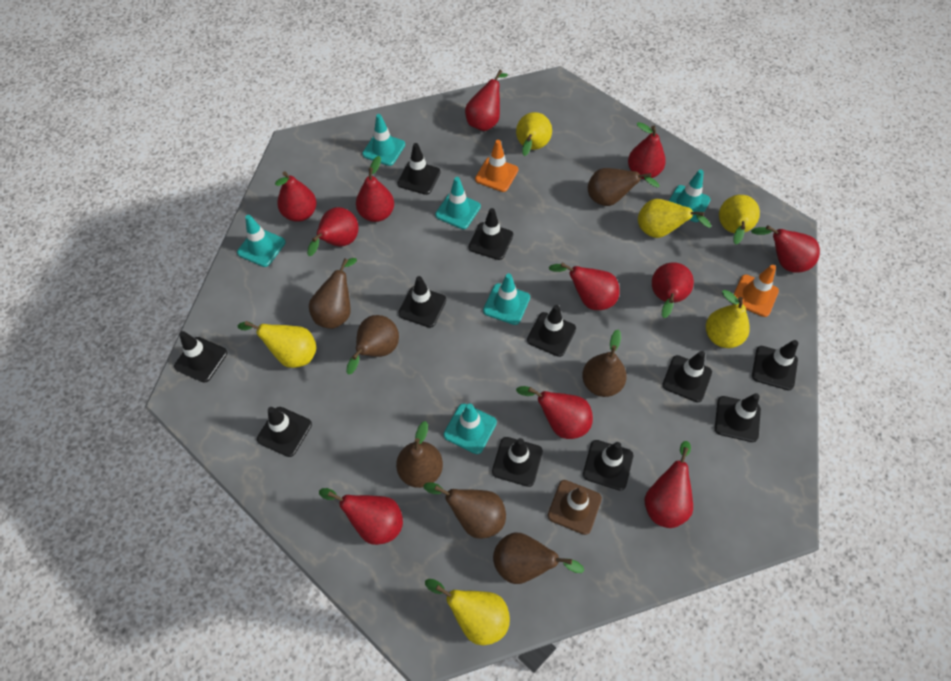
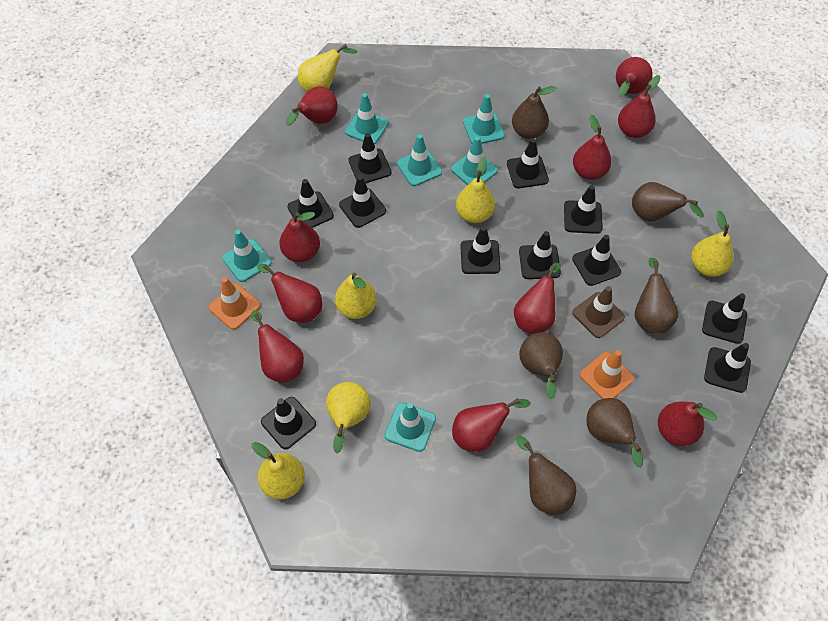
brown pear: [309,258,357,329] [346,315,399,375] [396,421,443,488] [424,482,506,539] [493,533,584,584] [582,329,627,397] [588,168,660,206] = 7 -> [512,86,556,139] [516,436,576,515] [519,332,563,400] [586,398,643,468] [632,182,704,221] [635,257,678,334] = 6
red pear: [275,172,316,222] [307,207,359,256] [319,488,403,545] [356,156,394,222] [465,70,508,131] [516,386,593,439] [549,263,620,310] [628,122,666,179] [645,441,693,528] [652,262,694,318] [751,225,820,272] = 11 -> [251,310,304,383] [257,264,322,323] [279,212,320,262] [286,86,338,126] [452,398,531,452] [514,263,561,334] [573,115,612,180] [616,57,653,97] [618,75,661,138] [658,402,717,446] = 10

